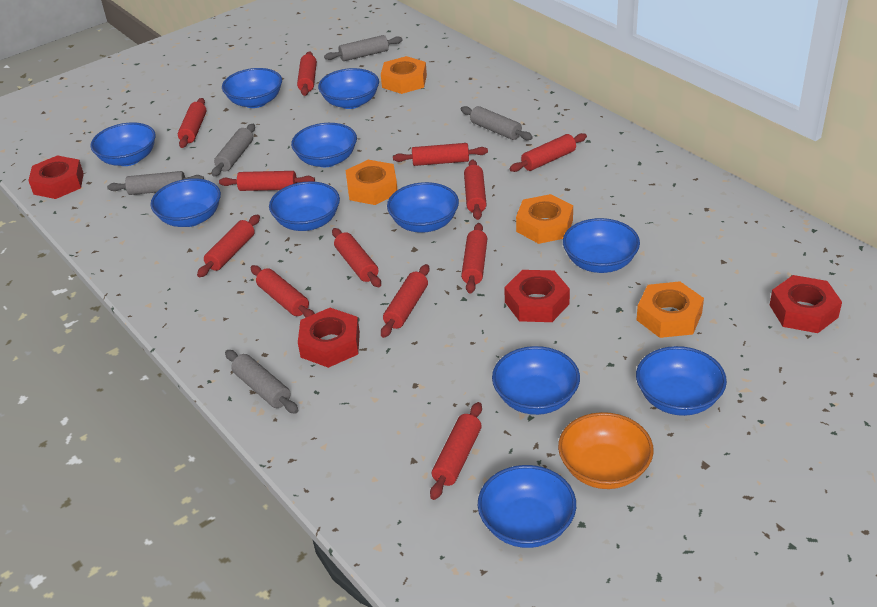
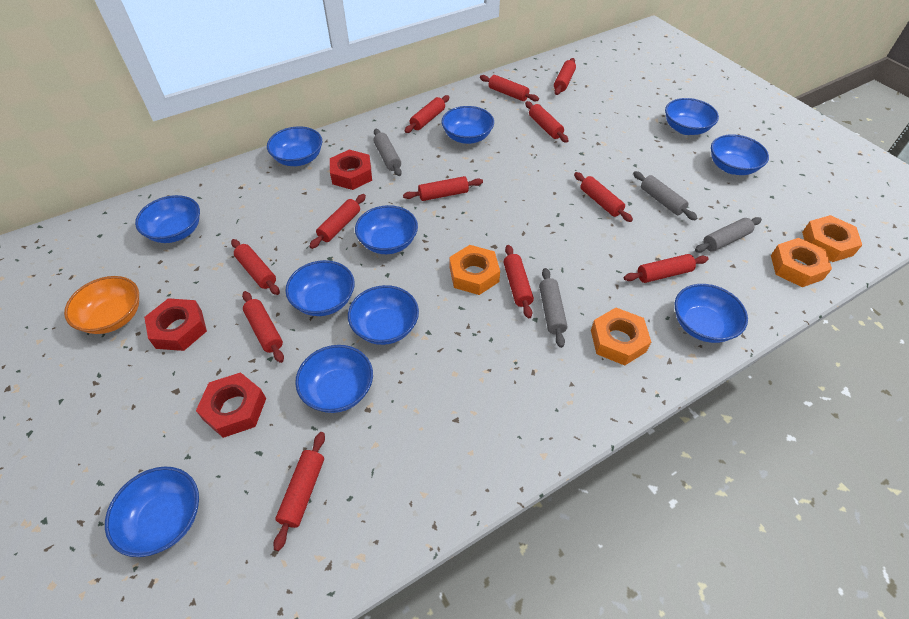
grey rolling pin: [107,171,204,195] [212,124,255,177] [225,350,299,414] [324,35,402,61] [460,106,533,140] = 5 -> [373,129,402,176] [539,268,568,348] [633,171,697,220] [695,217,762,252] = 4
red nut: [28,155,84,199] [298,308,360,368] [504,270,570,322] [770,275,842,333] = 4 -> [144,298,207,351] [196,372,266,438] [330,150,372,190] = 3

